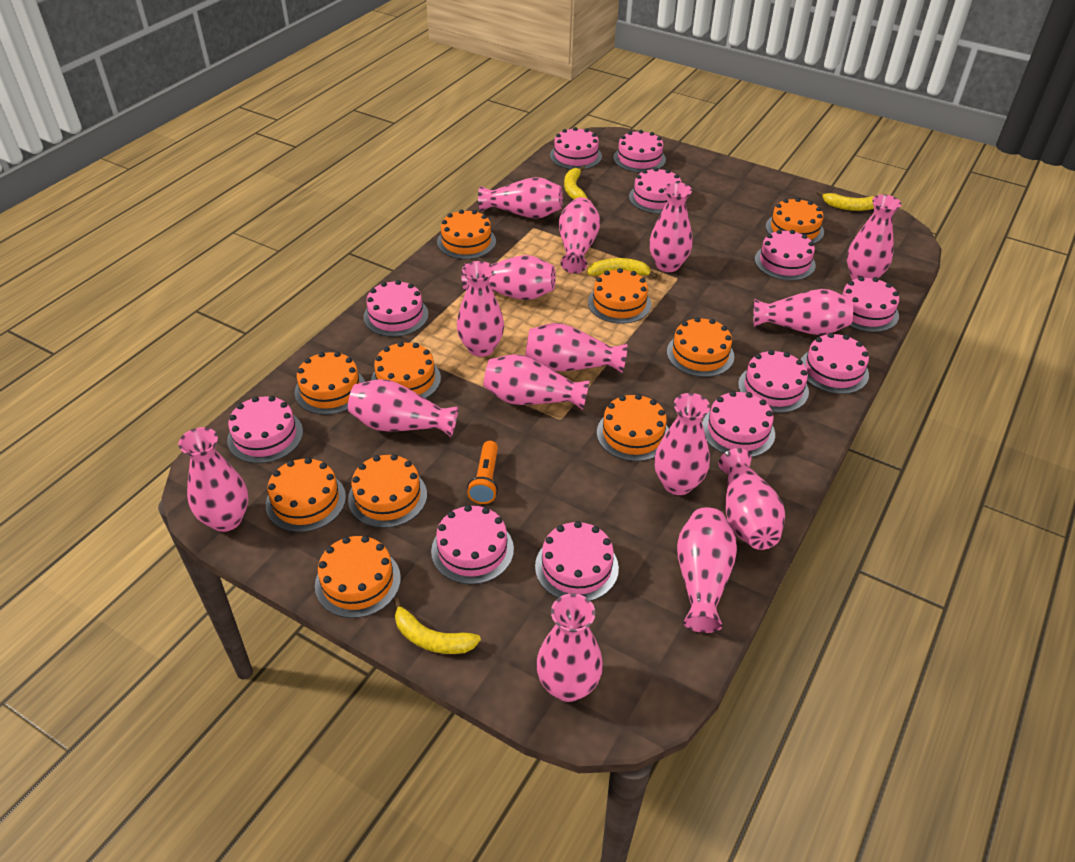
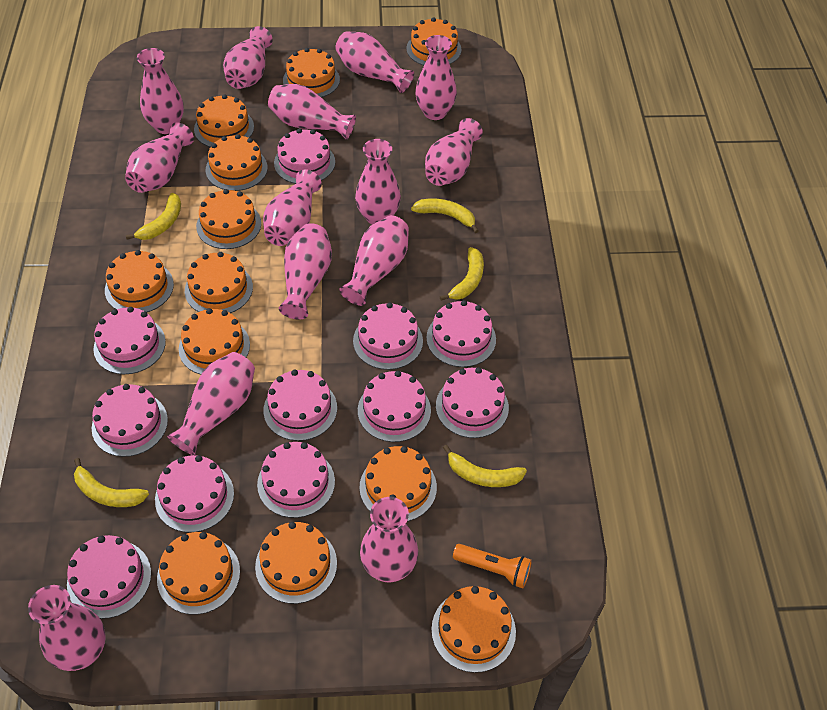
orange cake: [266,458,346,532] [295,352,365,415] [315,536,401,618] [348,454,427,528] [371,342,441,399] [437,209,496,259] [588,268,651,324] [597,394,669,461] [667,317,734,377] [766,198,824,244] = 10 -> [105,250,174,312] [157,532,240,615] [179,308,250,375] [185,252,253,313] [194,94,254,147] [196,189,261,249] [206,134,268,191] [255,522,337,604] [283,48,340,98] [360,446,437,521] [406,17,462,65] [431,586,516,673] = 12
pink cake: [227,396,303,463] [363,280,429,337] [431,505,514,584] [535,521,619,601] [550,127,602,169] [613,130,666,173] [629,167,682,214] [702,391,775,457] [738,350,809,413] [755,230,816,281] [801,333,869,394] [842,276,899,332] = 12 -> [67,535,151,619] [92,384,168,457] [93,307,166,374] [155,455,234,532] [257,442,335,518] [263,370,337,441] [274,129,335,184] [353,303,423,370] [358,371,431,442] [426,300,496,367] [436,367,509,438] = 11
pink vase: [179,427,249,532] [348,379,459,437] [457,261,504,357] [461,255,556,300] [478,177,563,218] [483,354,590,410] [525,323,627,373] [536,593,603,702] [559,197,600,274] [649,182,692,272] [654,393,710,495] [677,508,737,633] [718,448,785,550] [754,289,853,335] [847,194,901,280] = 15 -> [28,585,106,671] [125,122,194,193] [137,48,184,134] [167,352,255,455] [223,26,273,89] [263,169,322,246] [268,84,356,140] [279,223,332,320] [335,31,414,93] [339,215,409,306] [355,139,401,225] [360,497,418,582] [415,35,457,120] [425,118,483,186] = 14
yellow banana: [393,598,481,654] [564,166,588,200] [587,258,658,279] [817,190,875,211] = 4 -> [74,458,149,507] [126,193,181,240] [411,199,479,233] [440,247,484,301] [443,445,527,487] = 5

